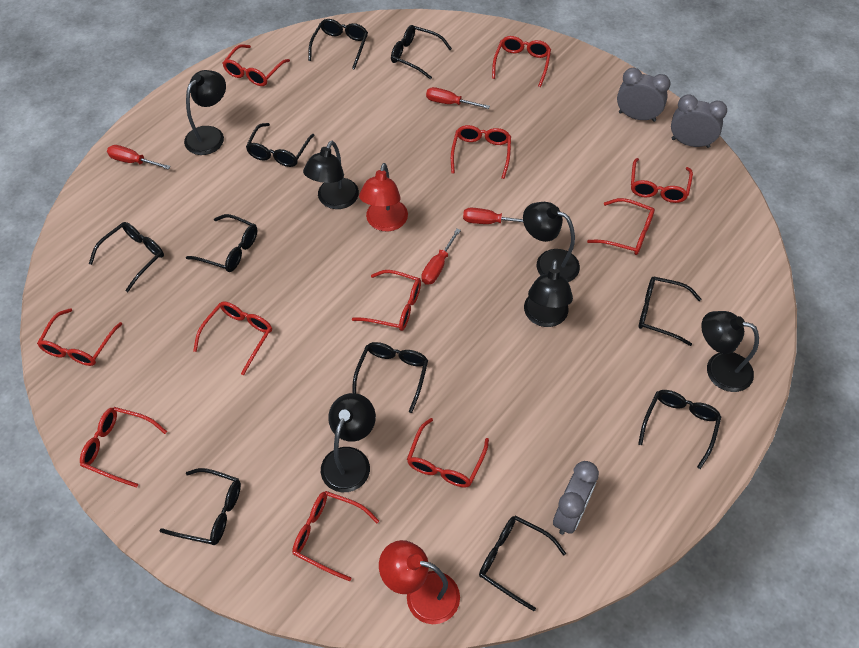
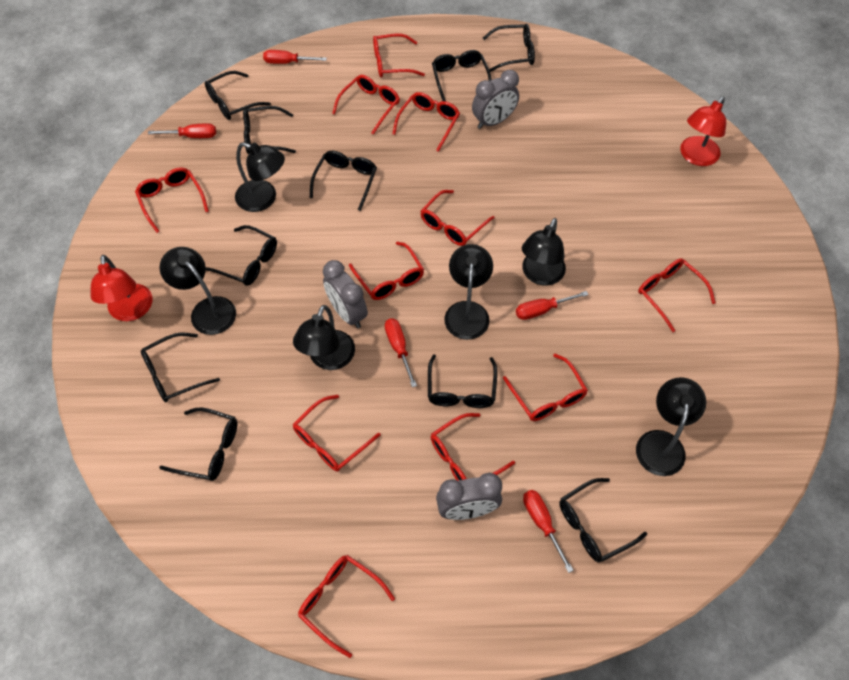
red screwdriver: [107,145,171,169] [422,229,461,285] [426,87,490,109] [463,208,523,224] = 4 -> [148,124,216,138] [263,50,327,64] [385,319,417,387] [516,291,589,320] [523,490,574,573] = 5

